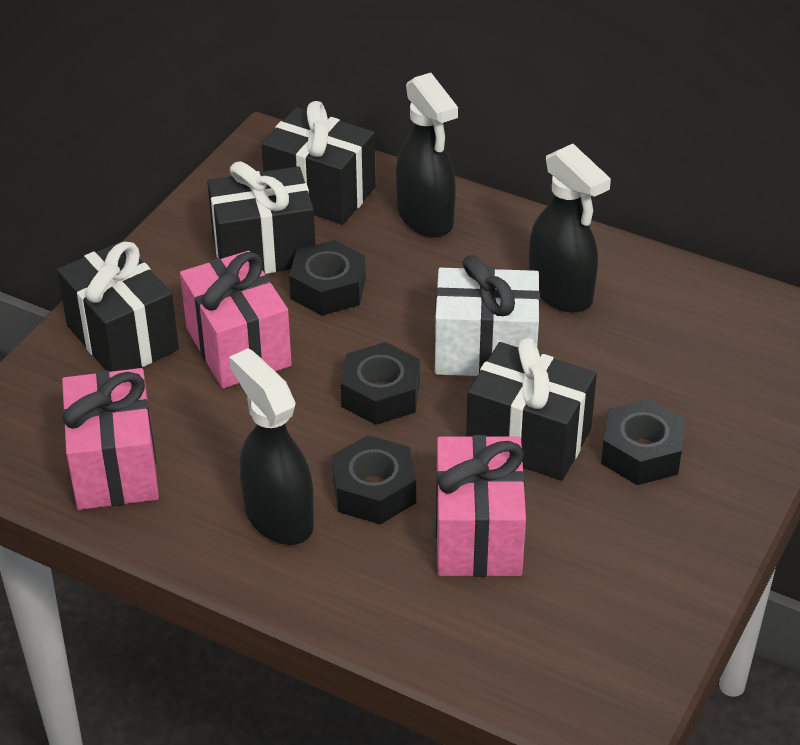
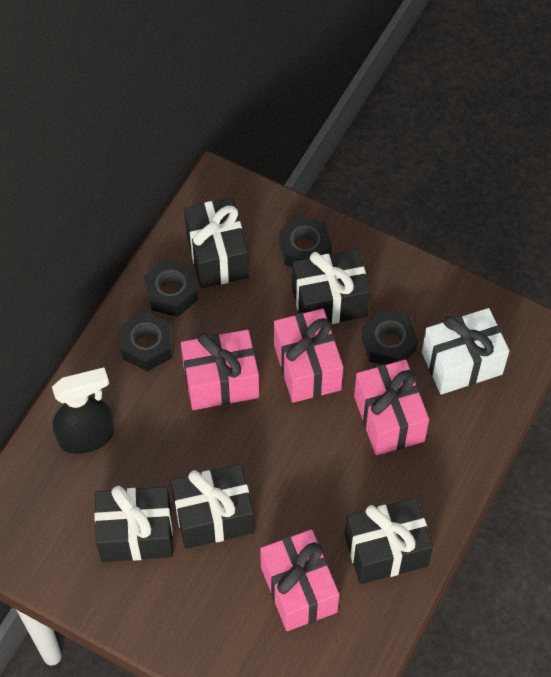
black gift: [57,241,179,372] [207,161,315,274] [261,101,376,225] [466,338,597,480] = 4 -> [94,486,173,562] [171,464,254,549] [184,198,249,288] [292,249,370,324] [345,498,433,584] = 5
black spray bottle: [229,348,314,545] [396,73,458,238] [529,144,611,313] = 3 -> [52,367,114,454] = 1
pink gift: [62,368,159,510] [180,251,292,388] [436,435,526,577] = 3 -> [181,330,259,410] [260,529,339,631] [274,309,343,403] [354,360,429,455] = 4

